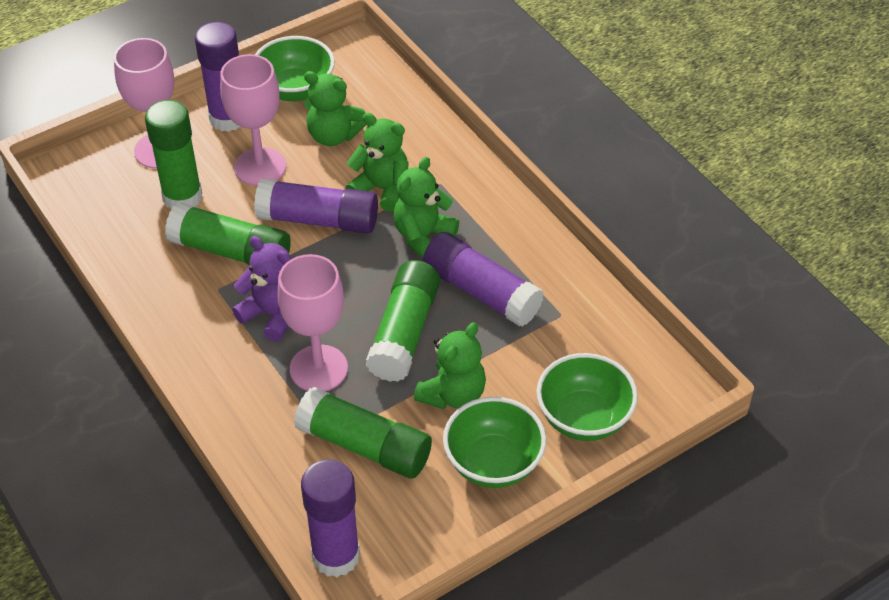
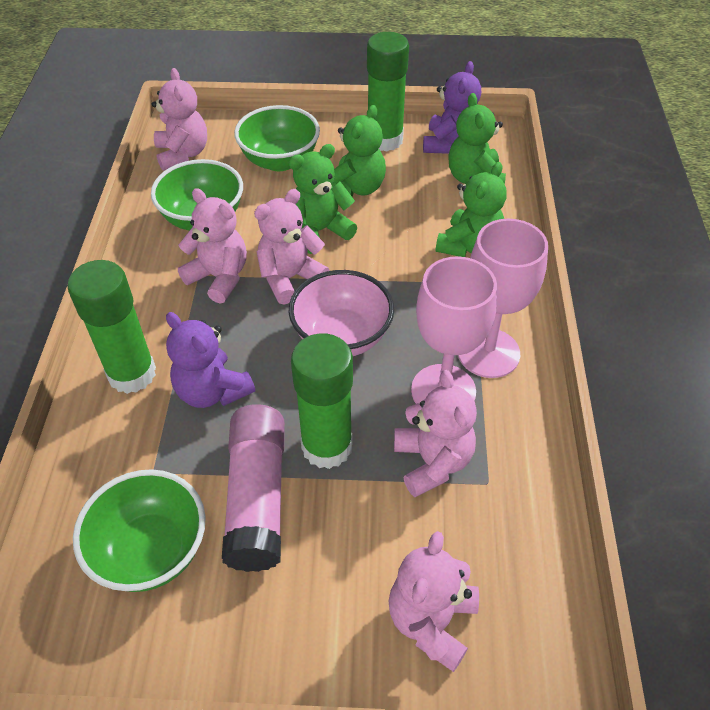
green glue stick: [145,100,202,210] [165,202,291,265] [294,387,432,479] [366,260,440,382] = 4 -> [67,260,156,394] [291,333,353,469] [367,32,409,152] = 3
pink bowl: none = 0 -> [289,270,394,356] = 1
pink glue stick: none = 0 -> [222,404,285,572] = 1
pink goblet: [114,38,174,169] [220,54,286,186] [277,254,348,391] = 3 -> [411,256,497,404] [458,219,548,378] = 2
pink teddy bear: none = 0 -> [152,68,207,171] [178,188,247,304] [254,189,330,305] [389,531,479,672] [394,370,477,497] = 5
purple glue stick: [195,22,241,132] [254,179,378,234] [301,459,360,577] [423,232,544,327] = 4 -> none = 0
purple teddy bear: [232,236,291,342] = 1 -> [166,312,255,408] [423,61,481,154] = 2

